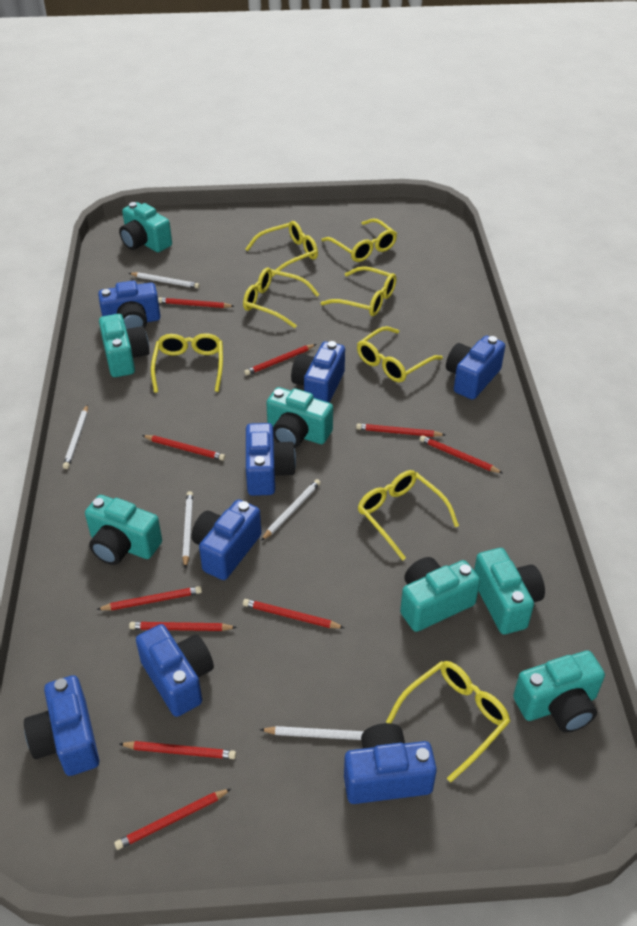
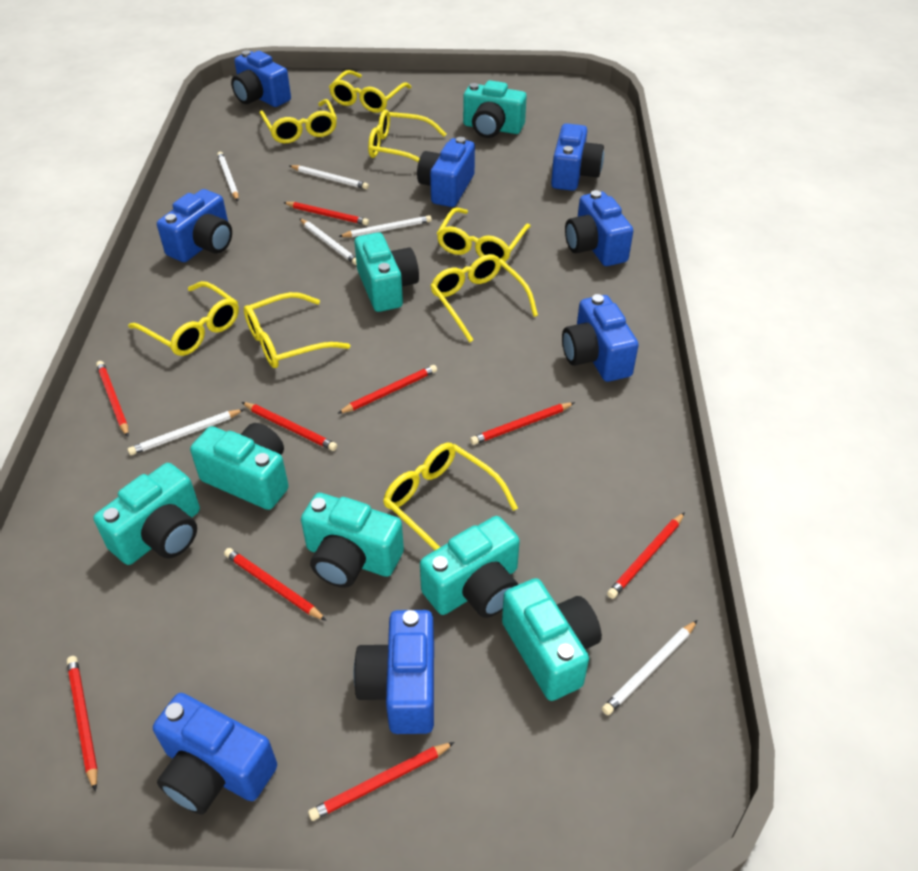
red pencil: [96,586,202,610] [114,789,231,850] [120,741,236,759] [129,622,237,631] [142,435,225,460] [158,297,234,308] [243,599,344,629] [244,344,316,376] [356,423,445,437] [420,435,502,473] = 10 -> [67,656,98,792] [96,361,129,437] [224,548,327,621] [242,402,337,451] [283,202,369,225] [308,742,455,821] [337,365,437,414] [470,402,575,445] [607,512,685,599] = 9
white pencil: [63,404,88,469] [129,272,200,288] [183,491,193,569] [260,726,364,740] [261,479,321,541] = 5 -> [128,409,244,455] [217,152,238,201] [290,165,369,189] [299,218,357,265] [338,215,432,237] [602,620,698,715] = 6

